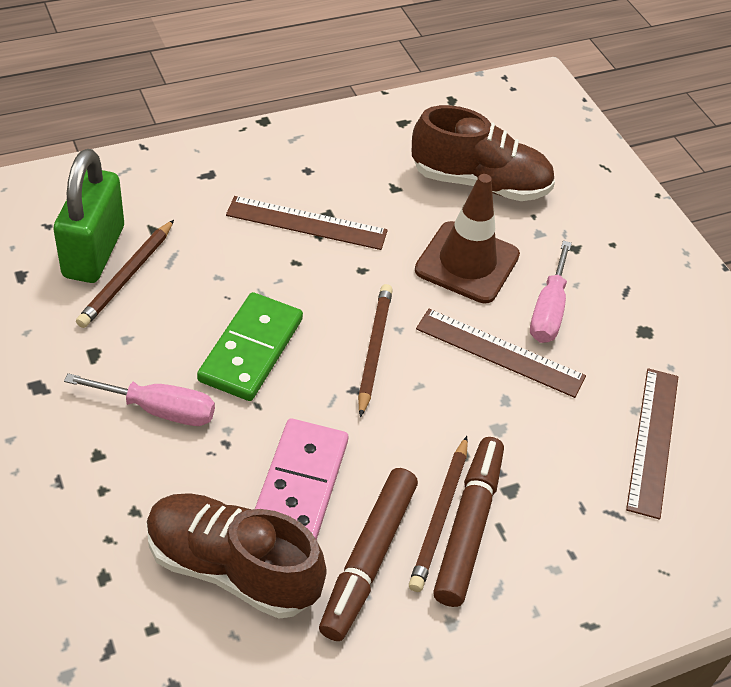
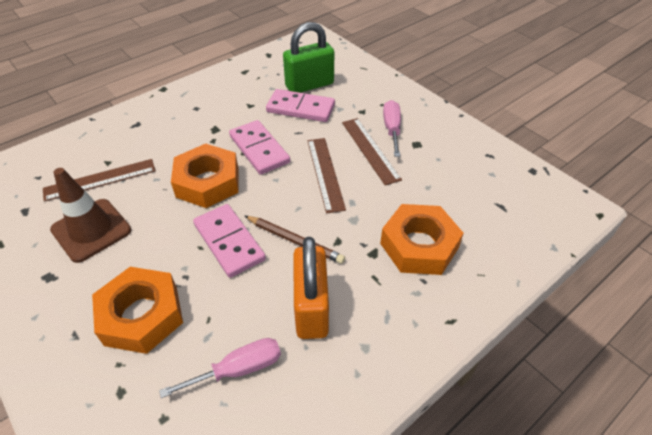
brown marker: [319,468,418,641] [433,437,504,607] = 2 -> none = 0
brown pencil: [76,220,174,328] [358,284,393,418] [409,436,468,592] = 3 -> [245,216,345,264] = 1
brown shoe: [146,493,327,619] [412,105,555,201] = 2 -> none = 0
green domino: [197,292,303,401] = 1 -> none = 0
orange nut: none = 0 -> [92,267,183,354] [171,144,238,208] [380,204,464,275] = 3
orange padlock: none = 0 -> [293,237,329,339] = 1
pink domino: [255,418,348,540] = 1 -> [193,204,266,278] [229,120,290,175] [266,89,335,122] = 3

